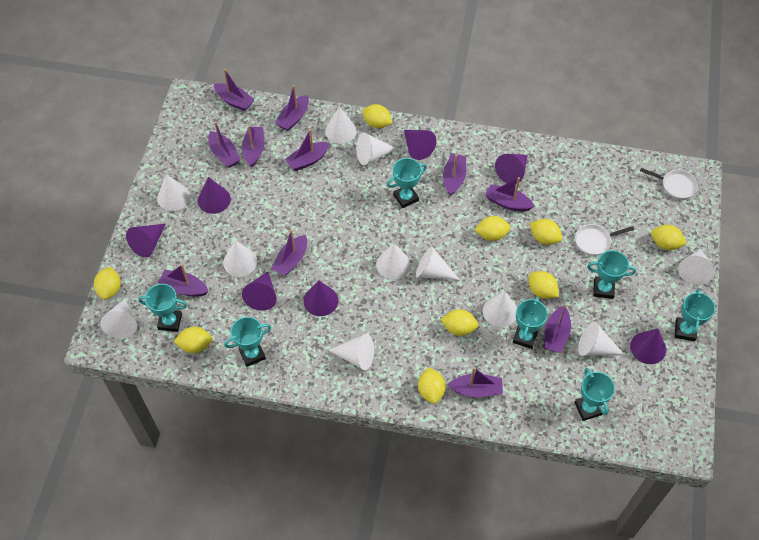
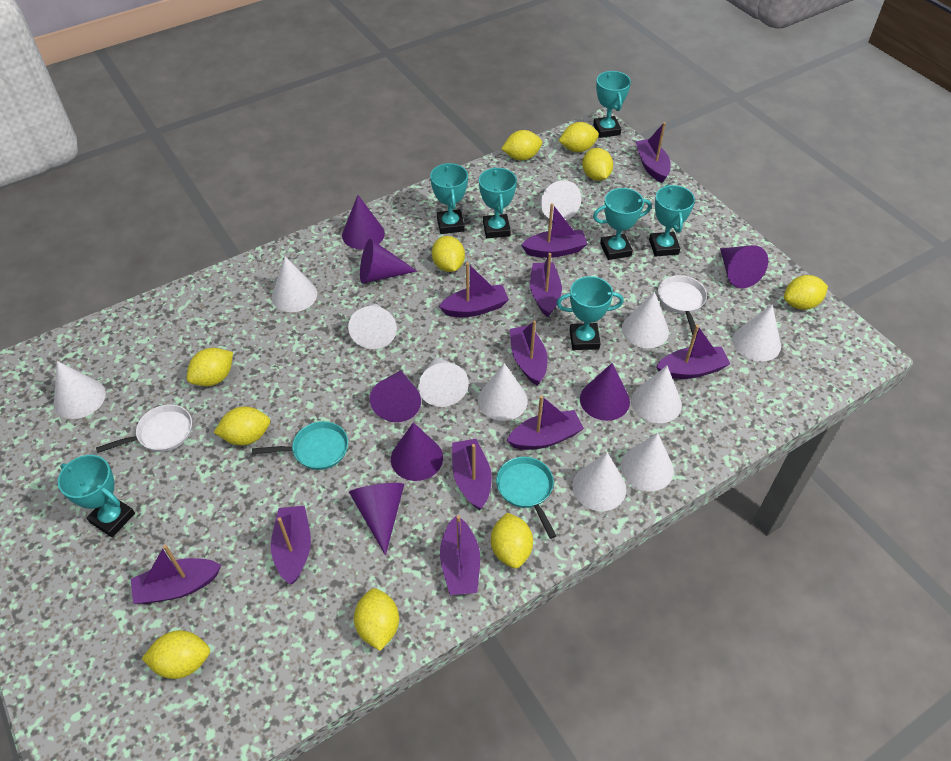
turquoise pan: none = 0 -> [252,421,348,470] [496,457,556,539] = 2
yellow lemon: [94,267,121,300] [174,327,213,353] [363,104,392,128] [418,367,445,404] [440,309,479,336] [475,216,510,241] [529,271,559,299] [530,219,562,245] [651,225,687,250] = 9 -> [142,630,210,679] [187,348,233,386] [214,407,270,445] [354,588,399,651] [432,236,465,272] [491,512,533,568] [502,130,542,161] [559,122,599,152] [582,148,613,181] [784,275,828,310] = 10

